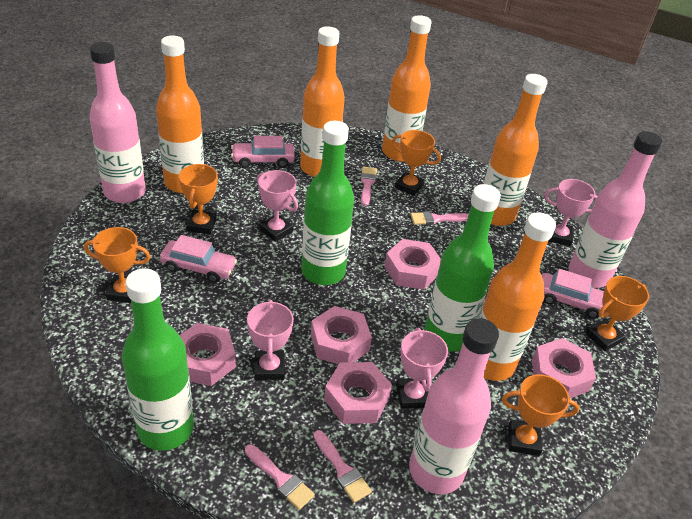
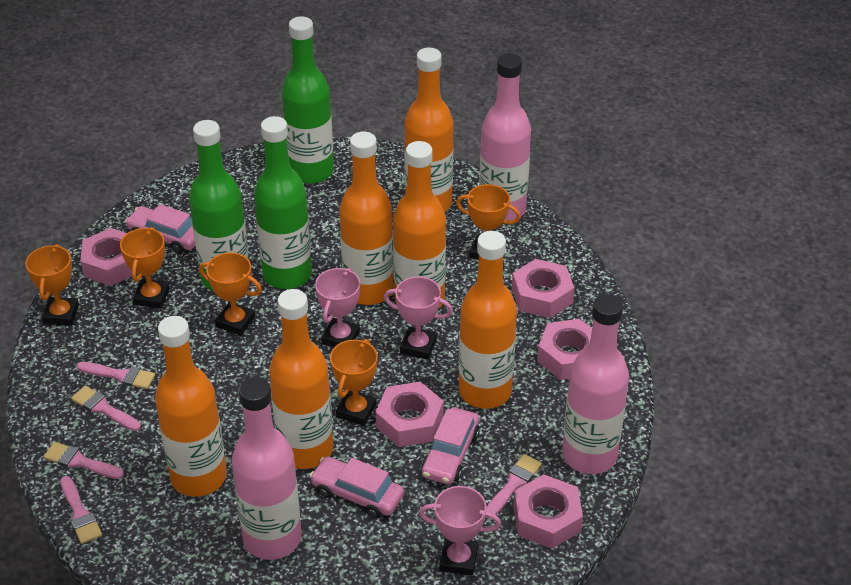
orange bottle: [156,35,204,193] [300,26,345,177] [382,15,431,162] [479,212,556,381] [483,74,547,226] = 5 -> [155,316,227,497] [269,289,333,469] [339,132,394,305] [393,141,446,309] [404,48,454,212] [459,231,517,409] = 6
pink brush: [245,444,315,510] [314,430,372,503] [361,167,377,206] [411,211,469,225] = 4 -> [43,442,124,479] [60,476,102,544] [71,386,141,431] [77,362,155,389] [485,454,542,518] = 5
pink trophy: [247,300,294,380] [257,170,298,242] [396,328,448,409] [544,179,597,246] = 4 -> [315,268,360,347] [384,277,453,360] [419,486,501,575] = 3

